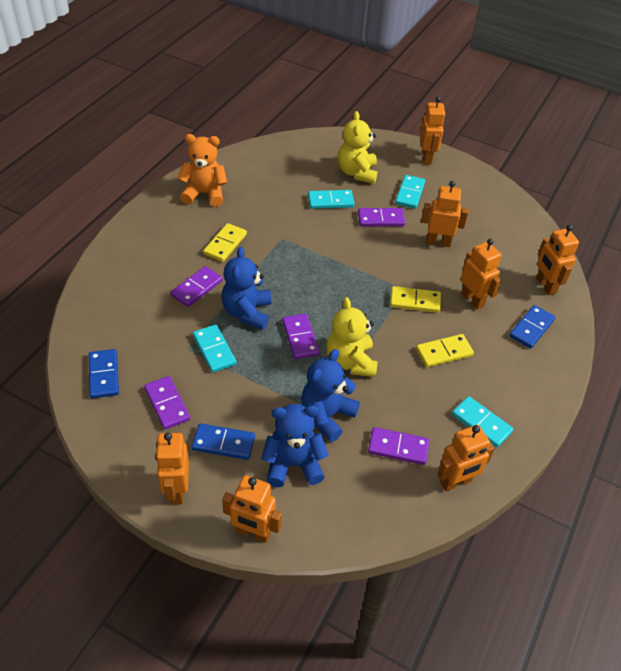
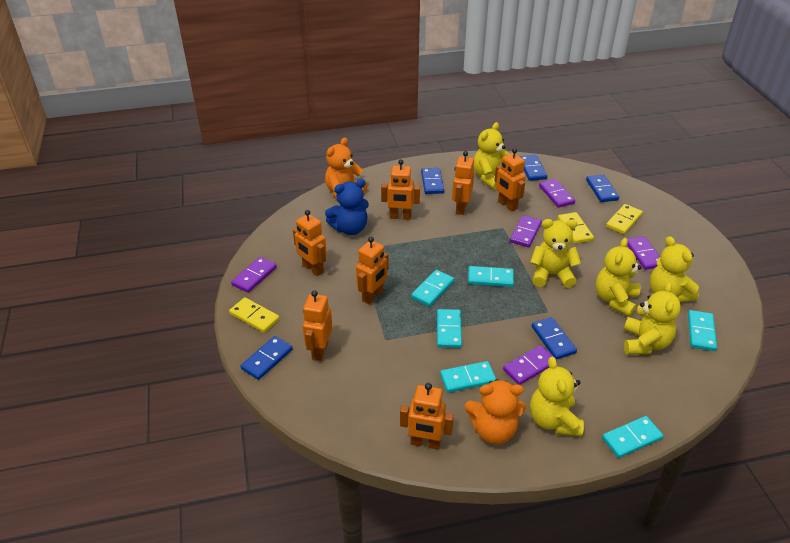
blue domino: [89,349,119,398] [192,423,255,460] [509,305,555,349] = 3 -> [241,336,293,380] [421,168,444,194] [519,155,547,181] [532,317,577,359] [586,175,619,202] = 5
blue teddy bear: [222,246,271,330] [261,404,329,487] [301,349,360,442] = 3 -> [325,179,369,235] = 1
orange teddy bear: [177,134,227,207] = 1 -> [325,138,367,200] [465,379,526,444] = 2
turquoise domino: [193,324,236,373] [308,190,354,209] [395,175,425,209] [452,396,513,448] = 4 -> [411,270,454,307] [437,309,462,348] [440,361,496,393] [468,266,514,287] [602,416,663,458] [688,310,717,351] = 6
yellow teddy bear: [326,297,378,377] [338,111,378,184] = 2 -> [474,122,509,190] [530,219,581,288] [530,357,584,436] [596,238,641,317] [624,282,681,355] [650,236,699,303] = 6

